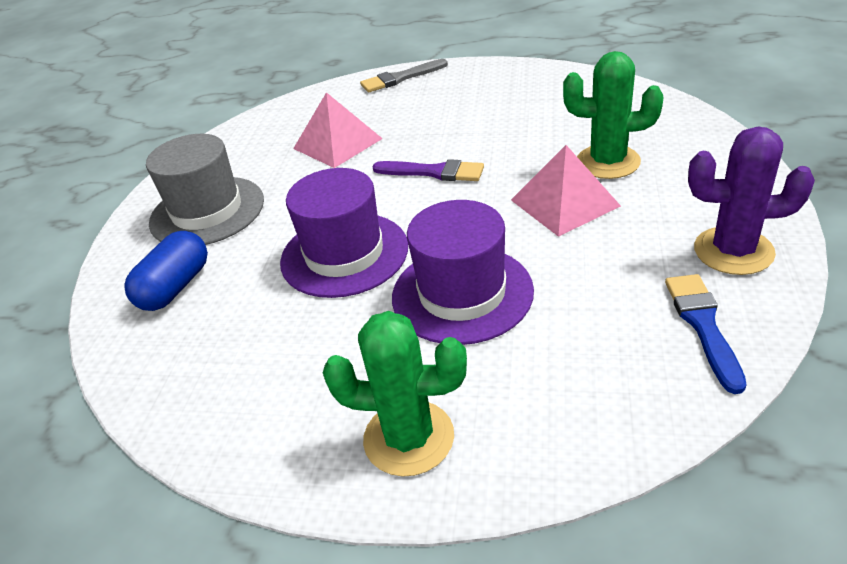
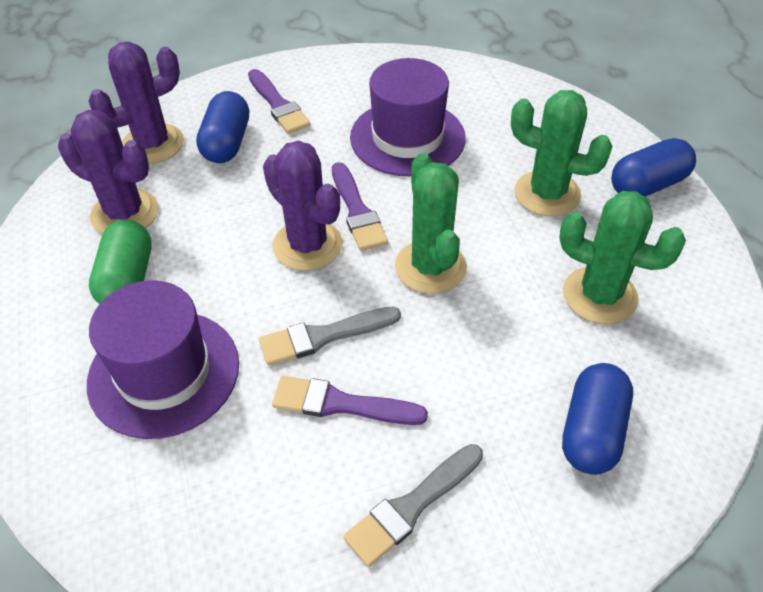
blue brush: [665,274,747,394] = 1 -> none = 0
blue capsule: [124,231,208,311] = 1 -> [196,91,249,163] [562,363,633,475] [611,138,696,197] = 3
green cactus: [323,311,467,477] [563,51,664,179] = 2 -> [395,153,467,294] [511,90,613,216] [559,191,686,324] = 3
green capsule: none = 0 -> [89,220,151,304] = 1
grey brush: [360,59,448,93] = 1 -> [259,306,401,365] [343,444,483,567] = 2
grey hat: [146,134,264,245] = 1 -> none = 0
pink pyramid: [293,92,383,168] [511,145,621,237] = 2 -> none = 0
purple brush: [372,159,484,181] = 1 -> [248,69,311,134] [272,376,428,425] [332,162,388,251] = 3
purple cactus: [688,126,815,275] = 1 -> [58,110,159,234] [88,42,184,164] [263,141,343,271] = 3

